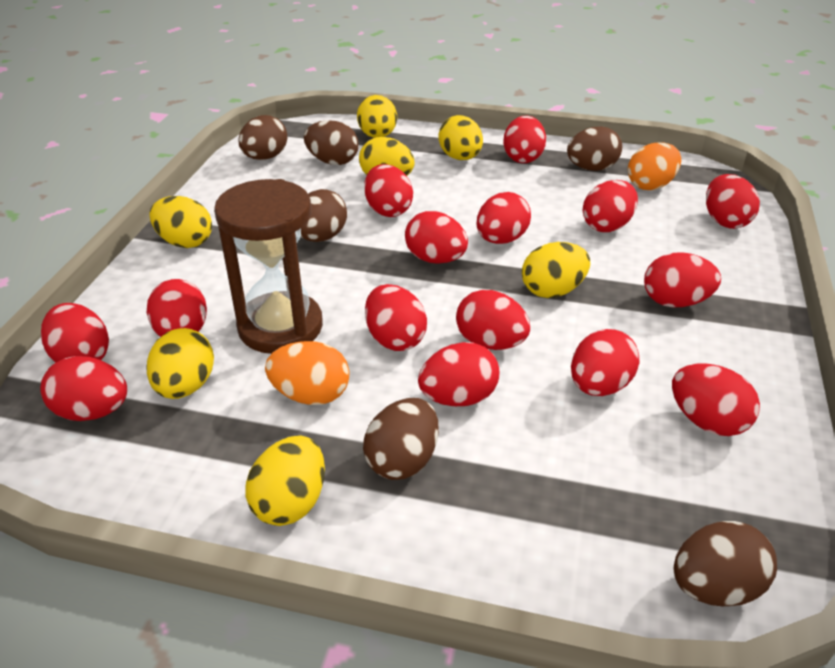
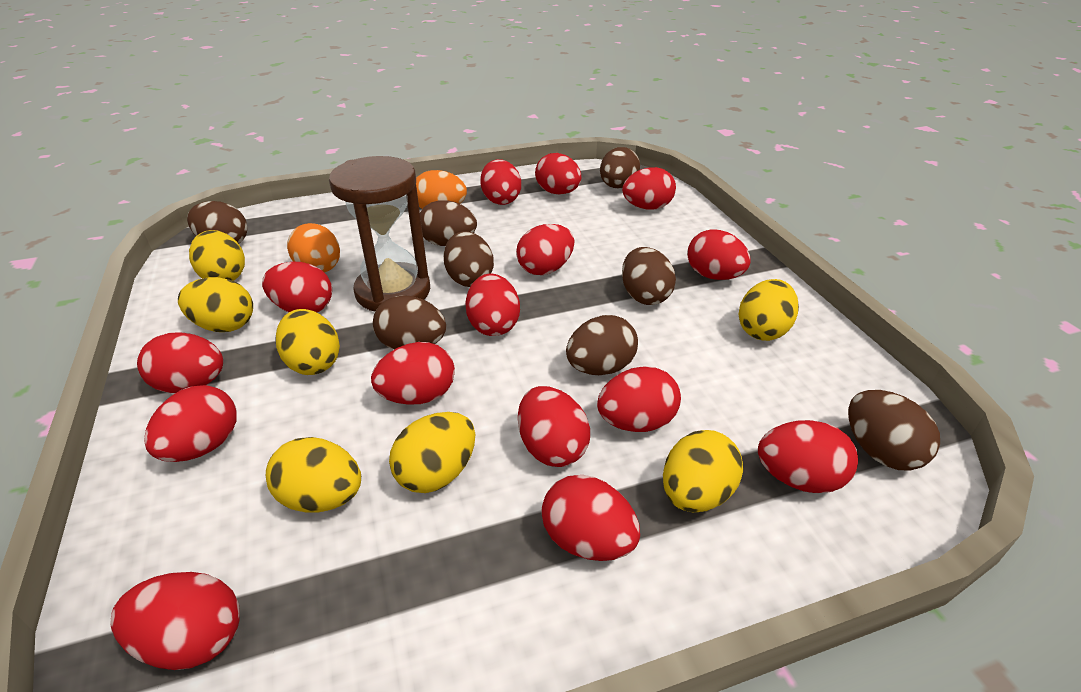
brown egg: [238,115,287,160] [301,189,347,242] [304,120,359,165] [363,398,439,480] [567,126,622,171] [673,521,777,606] = 6 -> [187,201,247,244] [373,295,446,350] [420,200,477,246] [444,231,494,287] [566,315,638,375] [600,147,640,188] [622,247,676,305] [848,390,940,471] = 8

